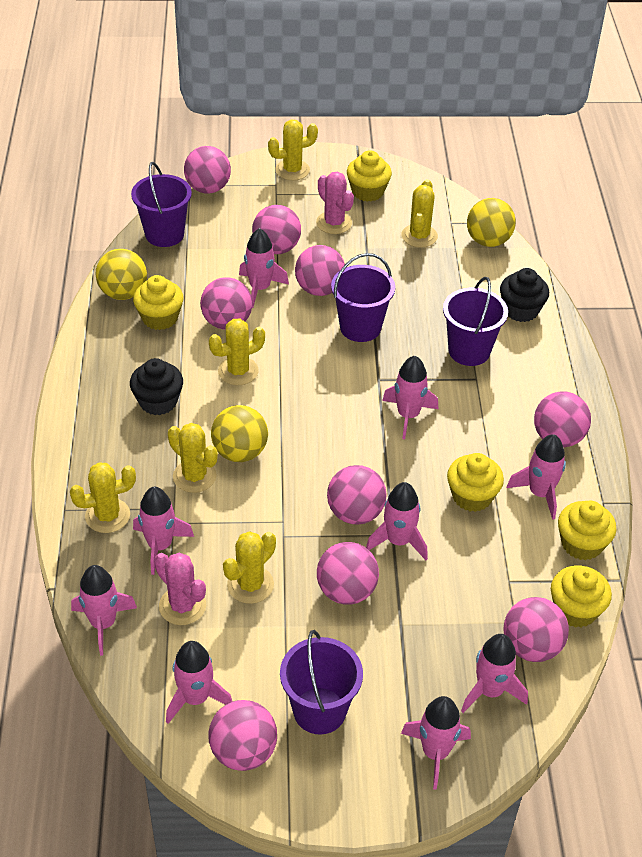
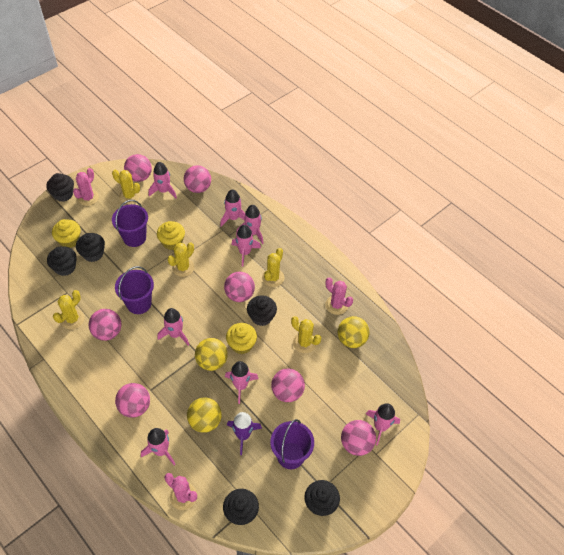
black cupcake: [130,358,183,415] [500,268,549,322] = 2 -> [46,173,74,202] [47,246,77,276] [76,233,105,262] [223,489,259,525] [247,295,277,326] [305,480,340,516] = 6
pink ball: [184,146,231,194] [200,277,253,329] [208,700,277,771] [252,205,301,254] [295,245,345,296] [317,542,379,605] [327,465,387,525] [503,597,569,662] [534,391,591,447] = 9 -> [88,309,121,341] [115,383,150,418] [124,154,152,182] [184,165,211,193] [224,272,255,302] [271,368,305,402] [341,420,376,456] = 7
pink cactus: [154,552,206,625] [316,172,354,234] = 2 -> [73,168,99,206] [165,473,197,510] [325,277,353,315] = 3
pink rocket: [71,565,137,656] [133,487,194,575] [166,641,233,724] [239,228,289,308] [366,482,428,560] [382,356,438,439] [401,696,471,790] [461,634,528,713] [507,434,566,520] = 9 -> [141,428,176,466] [149,162,177,198] [157,308,189,346] [220,189,245,227] [225,361,258,404] [231,225,261,267] [236,205,264,244] [366,403,400,446] = 8
purple bucket: [131,162,192,247] [280,630,363,734] [331,253,395,342] [443,277,508,366] = 4 -> [112,200,148,247] [115,266,154,314] [270,419,314,469] = 3
purple rocket: none = 0 -> [227,412,262,455] = 1
yellow cactus: [70,462,136,533] [168,423,218,493] [209,318,265,385] [223,531,276,604] [268,120,318,181] [401,179,438,248] = 6 -> [53,290,85,329] [112,170,140,204] [167,242,194,277] [262,248,284,287] [291,316,321,353] = 5
yellow cupcake: [133,275,184,330] [347,150,392,202] [447,453,504,512] [551,566,612,628] [558,501,616,560] = 5 -> [52,219,81,248] [157,221,185,250] [226,323,257,354] = 3

